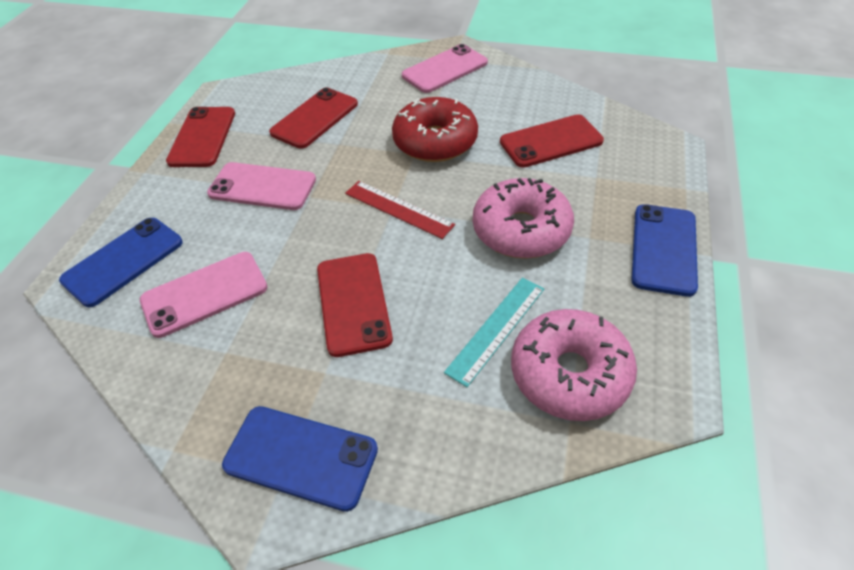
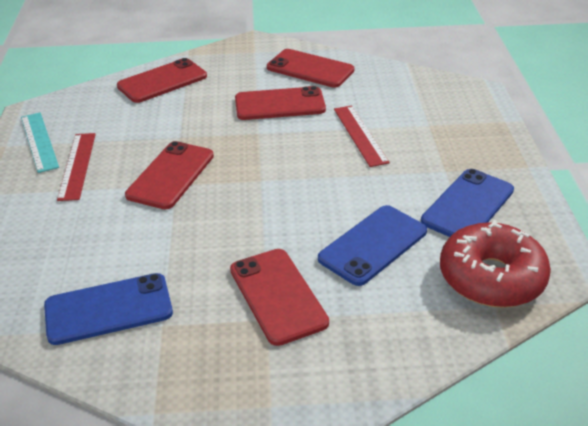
pink donut: [473,178,574,259] [511,309,637,421] = 2 -> none = 0
pink phone: [140,252,267,338] [207,162,316,210] [402,44,488,93] = 3 -> none = 0
red phone: [166,107,235,167] [269,88,358,149] [317,253,393,357] [500,114,604,168] = 4 -> [117,58,207,103] [125,141,214,209] [230,249,329,346] [235,86,326,120] [267,49,355,88] = 5
red ruler: [345,181,455,239] = 1 -> [57,133,96,201] [334,106,390,167] = 2

